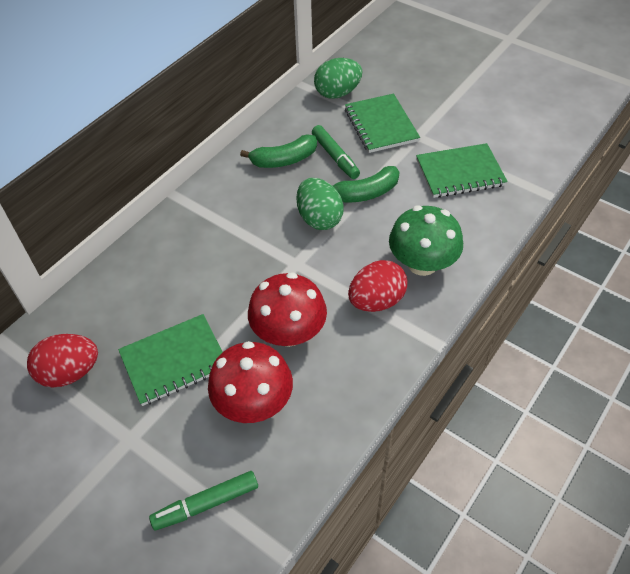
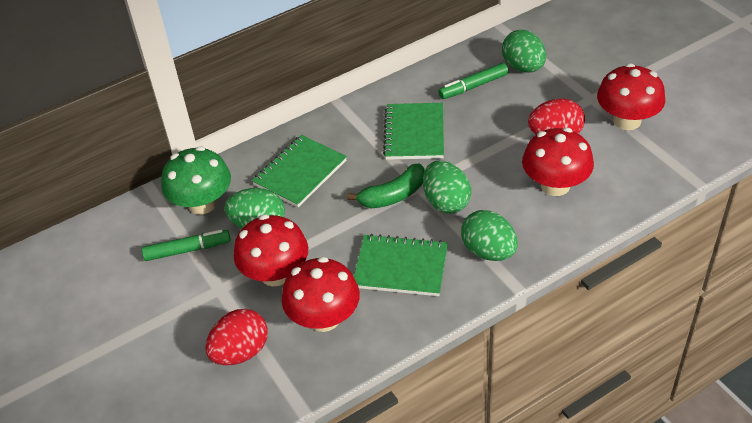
green banana: [240,134,317,168] [333,166,399,203] = 2 -> [347,164,425,209] = 1
green egg: [297,178,344,230] [314,58,362,99] = 2 -> [225,188,285,229] [423,161,471,214] [461,210,518,261] [502,30,546,73] = 4
red mushroom: [208,341,293,423] [248,272,327,347] = 2 -> [234,214,308,287] [282,257,360,332] [522,128,594,196] [597,63,665,130] = 4

